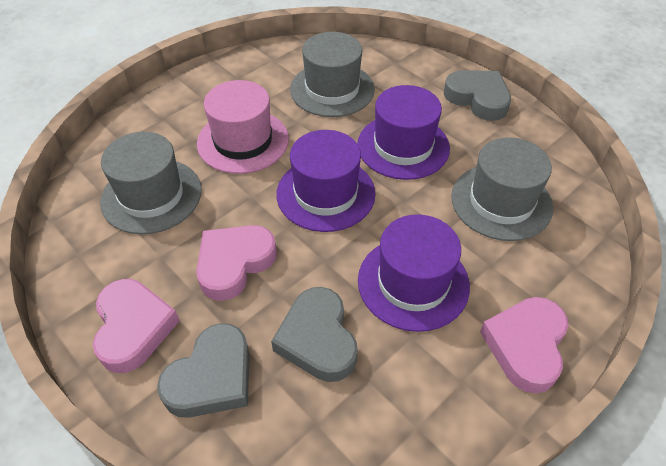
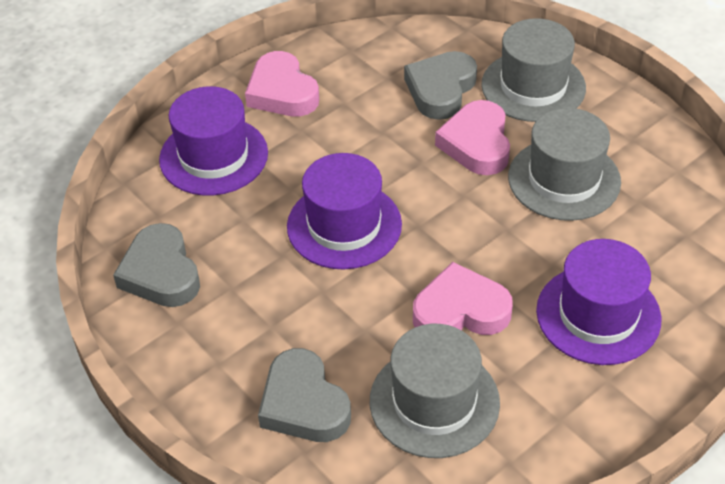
pink hat: [197,80,289,174] = 1 -> none = 0

